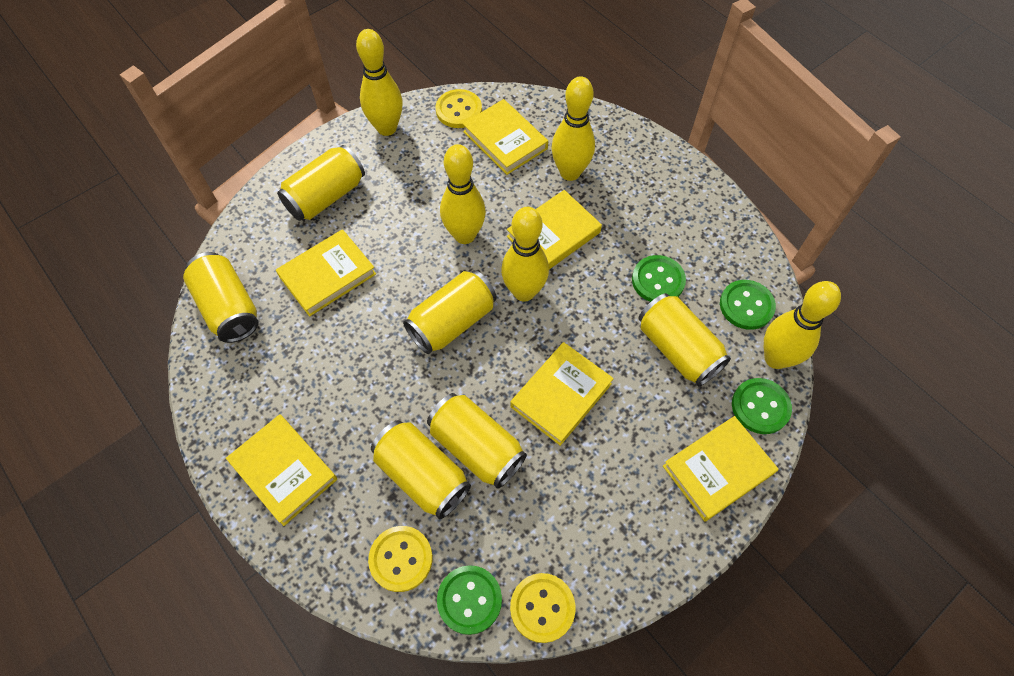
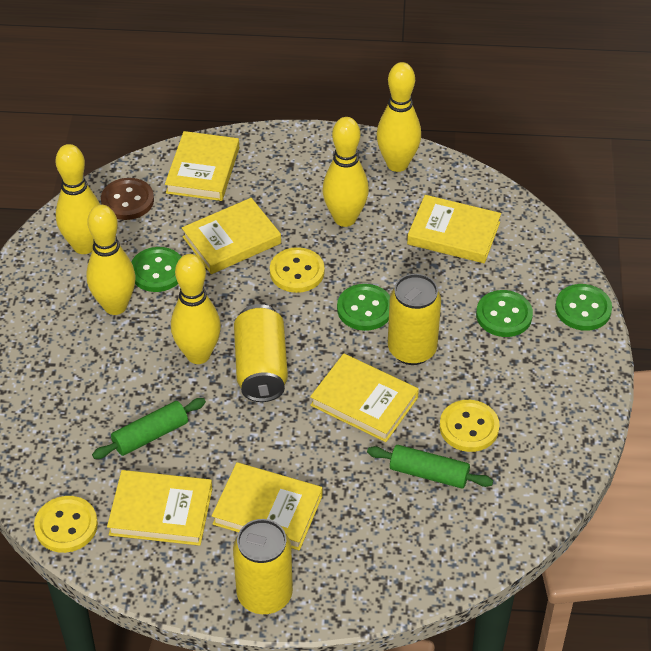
brown button: none = 0 -> [101,178,154,220] = 1
green rolling pin: none = 0 -> [92,398,206,459] [367,445,493,488] = 2
yellow can: [183,252,259,343] [277,145,365,221] [371,420,471,519] [403,270,497,354] [427,393,527,489] [638,293,731,386] = 6 -> [233,519,293,615] [234,304,288,402] [388,274,441,365] = 3

